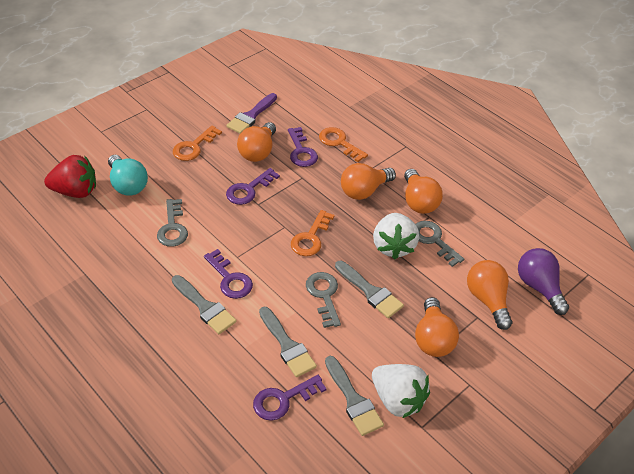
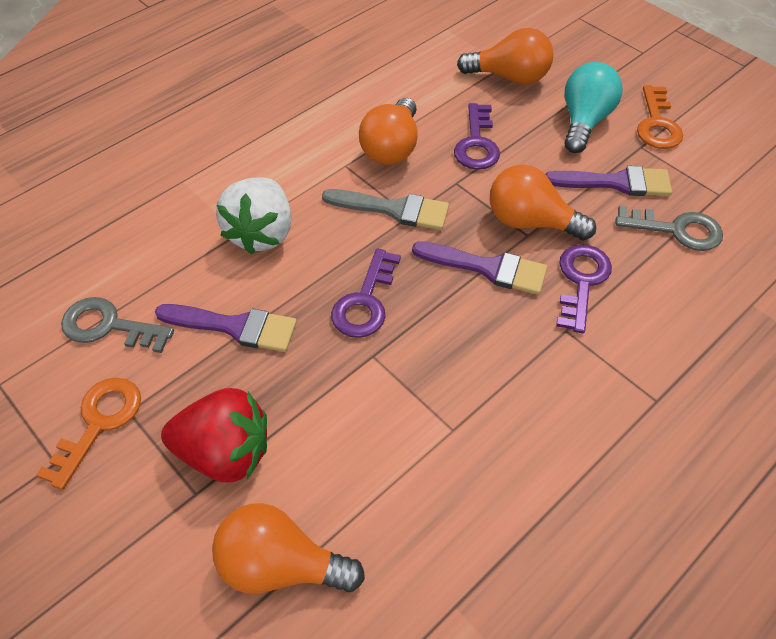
grey brush: [172,275,237,334] [259,307,317,377] [325,356,384,436] [335,261,404,318] = 4 -> [322,189,449,230] = 1
grey key: [157,199,188,247] [306,272,341,328] [416,221,464,267] = 3 -> [61,297,174,353] [616,205,723,251] = 2
orange key: [173,126,222,161] [291,210,334,256] [319,127,368,162] = 3 -> [36,378,141,490] [637,85,683,149] = 2
orange light bulb: [237,122,276,162] [341,163,396,200] [404,169,443,214] [415,297,459,357] [467,260,512,330] = 5 -> [212,503,365,594] [359,98,418,165] [457,28,553,85] [490,165,596,240] = 4
purple brush: [226,93,277,134] = 1 -> [155,304,297,352] [412,241,547,295] [546,166,672,196] = 3
purple key: [204,249,253,299] [226,168,280,205] [253,375,327,421] [288,127,318,167] = 4 -> [331,248,401,338] [454,103,500,170] [556,244,612,333] = 3
purple light bulb: [518,248,569,315] = 1 -> none = 0
white strawberry: [372,364,430,418] [373,213,419,259] = 2 -> [216,178,292,254] = 1

